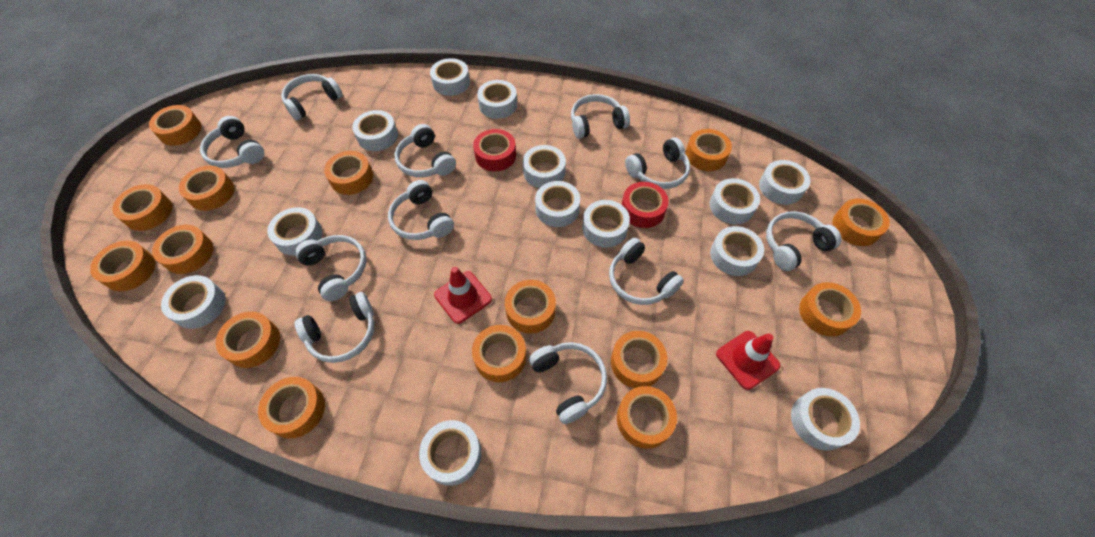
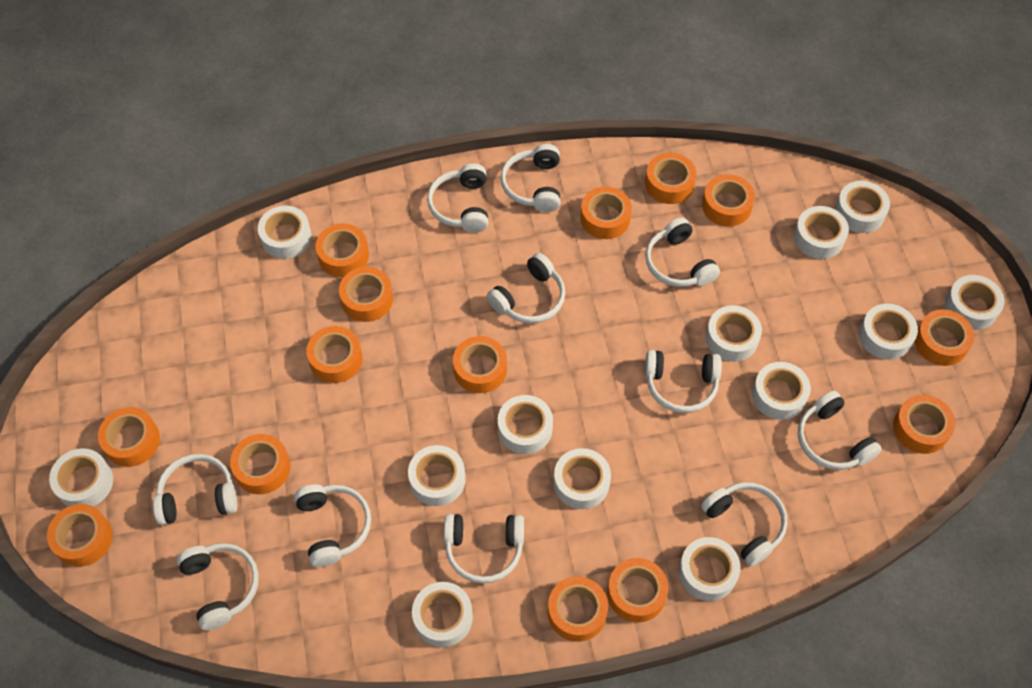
orange tape: [90,241,156,291] [112,184,173,231] [149,105,202,146] [152,225,214,274] [179,166,235,211] [216,312,280,368] [258,377,325,439] [324,151,373,195] [472,325,527,382] [505,280,556,334] [611,331,667,388] [617,386,677,449] [685,129,732,171] [799,282,861,337] [832,199,890,246] = 15 -> [47,504,112,567] [98,407,160,467] [230,434,290,494] [306,326,363,383] [316,223,369,277] [339,267,393,322] [453,336,507,393] [548,576,608,642] [580,187,632,239] [607,558,668,623] [645,153,696,204] [702,174,755,227] [893,395,955,454] [915,309,975,366] = 14
red tape: [473,129,516,171] [622,182,669,228] = 2 -> none = 0
red traffic cone: [434,267,492,324] [716,331,781,390] = 2 -> none = 0

